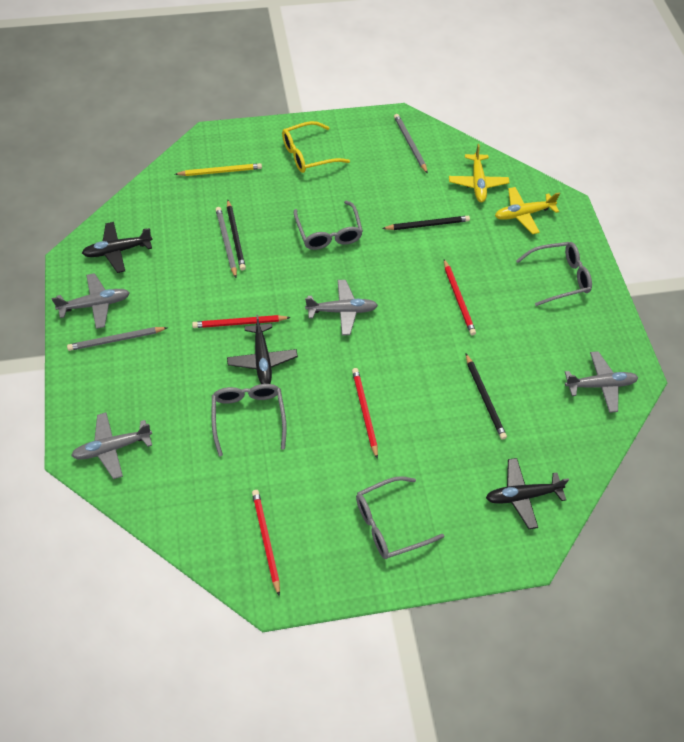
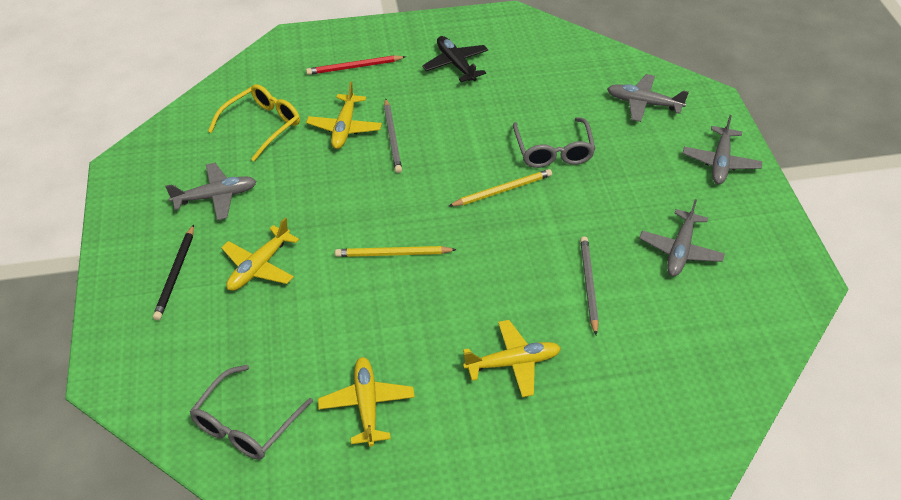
black pencil: [227,200,246,270] [382,216,470,230] [466,354,507,440] = 3 -> [153,224,194,320] = 1
black plane: [82,222,153,273] [227,315,298,384] [486,458,569,529] = 3 -> [422,36,488,82] = 1
grey glasses: [212,384,287,456] [294,200,363,250] [356,476,444,559] [516,242,592,306] = 4 -> [189,365,313,459] [513,117,595,168] = 2
grey pencil: [67,327,168,351] [216,207,237,278] [394,114,428,174] = 3 -> [384,99,402,173] [580,236,599,335] = 2
red pencil: [192,315,291,328] [252,490,280,596] [352,368,378,459] [444,259,476,335] = 4 -> [306,55,406,75] = 1
yellow pencil: [175,163,262,176] = 1 -> [335,246,457,257] [449,169,552,206] = 2
yellow plane: [449,144,510,202] [495,187,560,234] = 2 -> [221,218,299,291] [306,81,382,149] [318,357,415,447] [463,320,561,397] = 4

